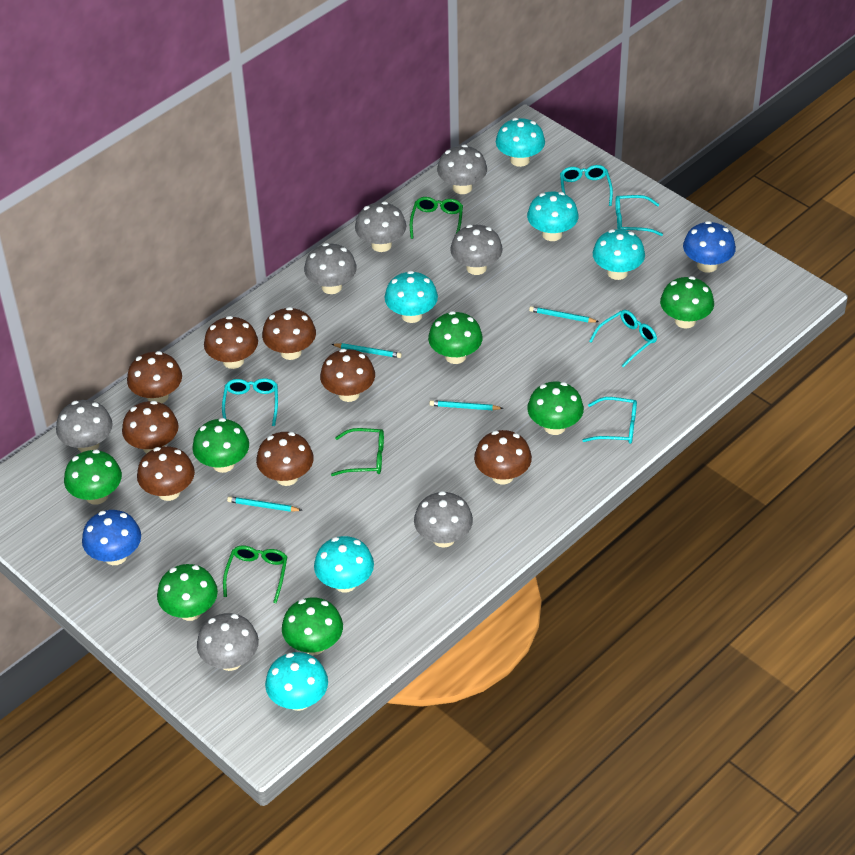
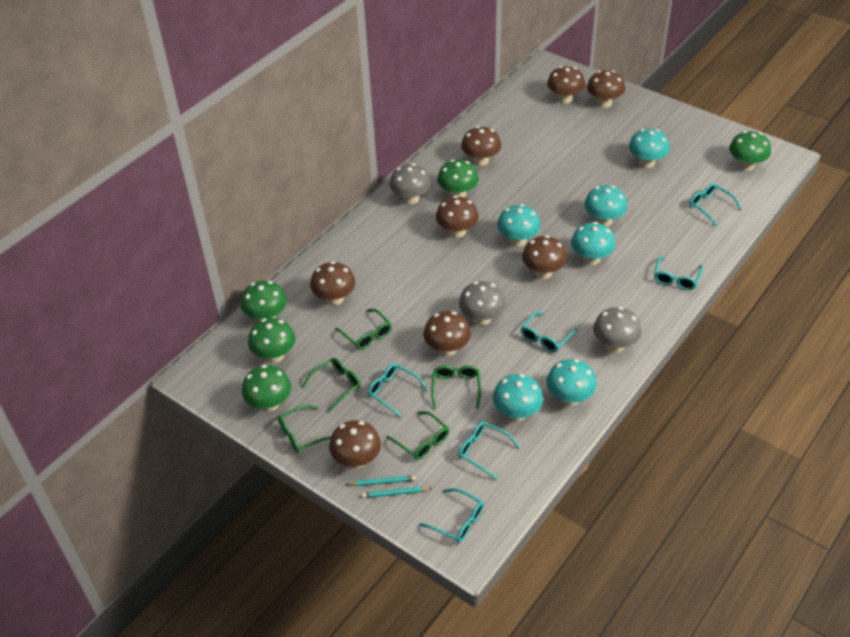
blue mushroom: [82,510,141,565] [683,221,736,273] = 2 -> none = 0
green glasses: [223,546,287,603] [331,428,384,476] [410,197,463,239] = 3 -> [278,405,331,453] [302,358,361,412] [335,309,392,350] [386,411,449,460] [431,365,481,409] = 5
green mushroom: [64,450,122,505] [157,564,218,621] [192,418,249,473] [282,598,343,655] [428,311,483,364] [527,381,584,435] [660,276,714,329] = 7 -> [241,280,287,321] [242,365,291,412] [248,318,296,363] [437,159,479,198] [729,131,771,171] = 5
grey mushroom: [56,400,113,452] [197,613,259,671] [304,243,357,294] [355,202,406,252] [414,491,473,548] [437,145,487,194] [450,225,503,275] = 7 -> [390,163,431,205] [459,281,505,325] [593,307,641,352] = 3
turquoise glasses: [222,378,278,426] [560,165,613,206] [582,397,637,444] [589,310,657,368] [615,195,663,236] = 5 -> [368,363,428,418] [419,488,484,543] [458,422,520,480] [521,312,578,352] [654,256,703,290] [689,183,741,226] = 6
turquoise pencil: [227,496,303,512] [331,343,402,358] [429,400,504,410] [529,306,599,322] = 4 -> [346,475,416,486] [362,486,432,498] = 2

